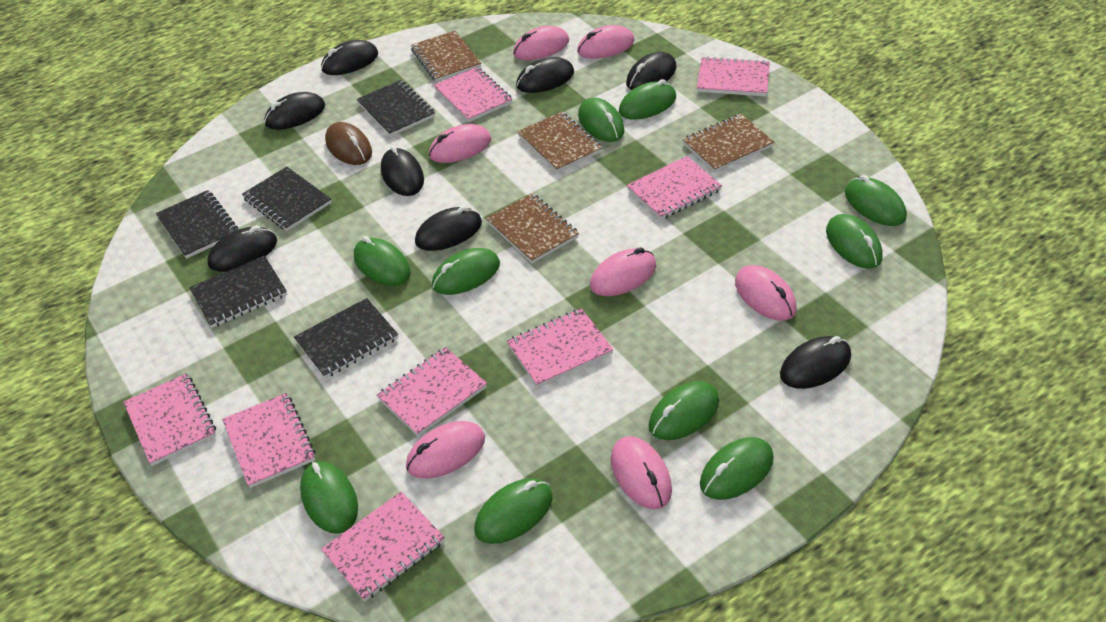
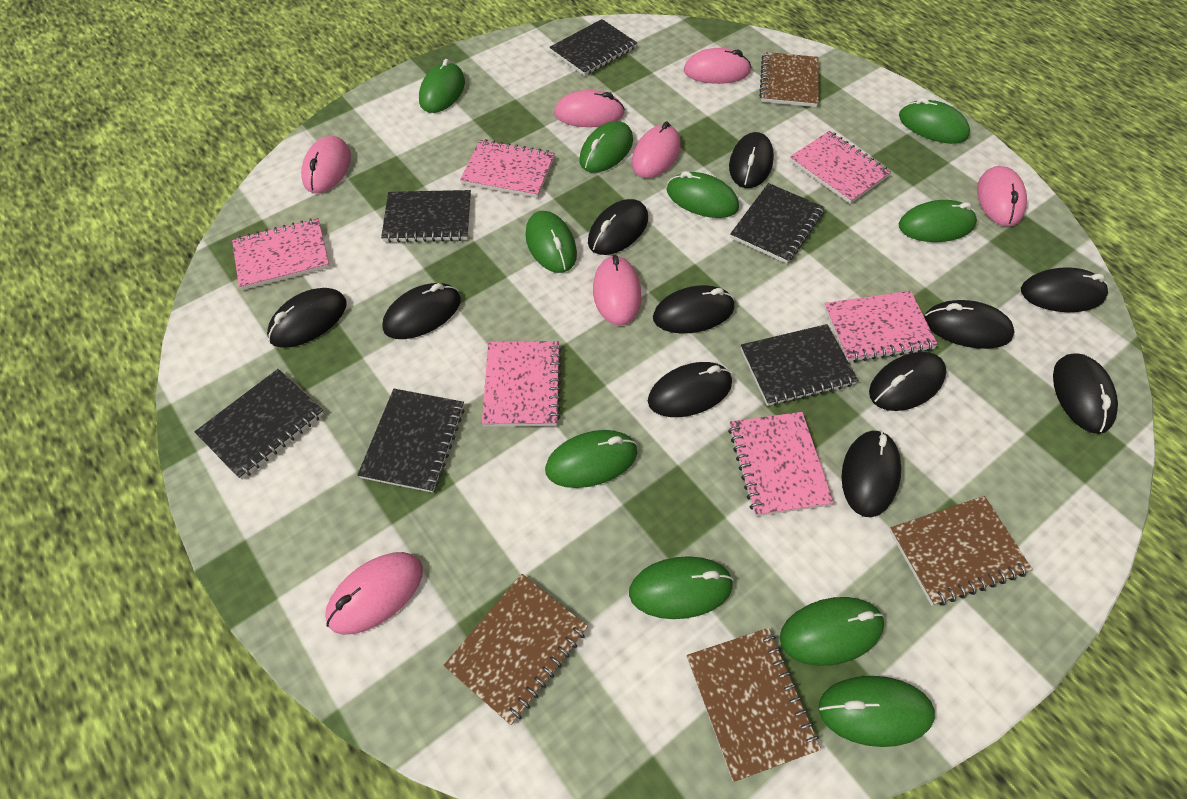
black mouse: [207,226,277,272] [264,92,325,130] [321,40,378,75] [381,146,424,196] [415,206,482,251] [516,57,574,93] [626,52,677,90] [780,336,851,389] = 8 -> [267,288,347,348] [382,283,461,339] [588,199,648,255] [648,362,732,417] [653,285,735,334] [729,132,774,188] [842,430,901,517] [869,352,947,411] [924,300,1015,349] [1021,267,1109,312] [1053,353,1118,434] = 11
black notebook: [156,190,238,259] [189,255,287,328] [242,167,332,231] [294,298,398,379] [357,80,435,137] = 5 -> [194,369,324,480] [358,389,465,493] [381,190,471,243] [550,19,637,76] [730,183,825,264] [741,324,858,406] = 6
brown mouse: [325,122,372,165] = 1 -> none = 0
pink notebook: [123,373,216,466] [222,393,316,488] [321,492,445,601] [377,347,487,437] [434,67,512,122] [507,308,614,388] [627,156,722,220] [697,56,770,96] = 8 -> [232,218,330,290] [460,139,555,198] [482,341,562,427] [728,412,834,517] [790,131,891,204] [824,291,938,362] = 6

